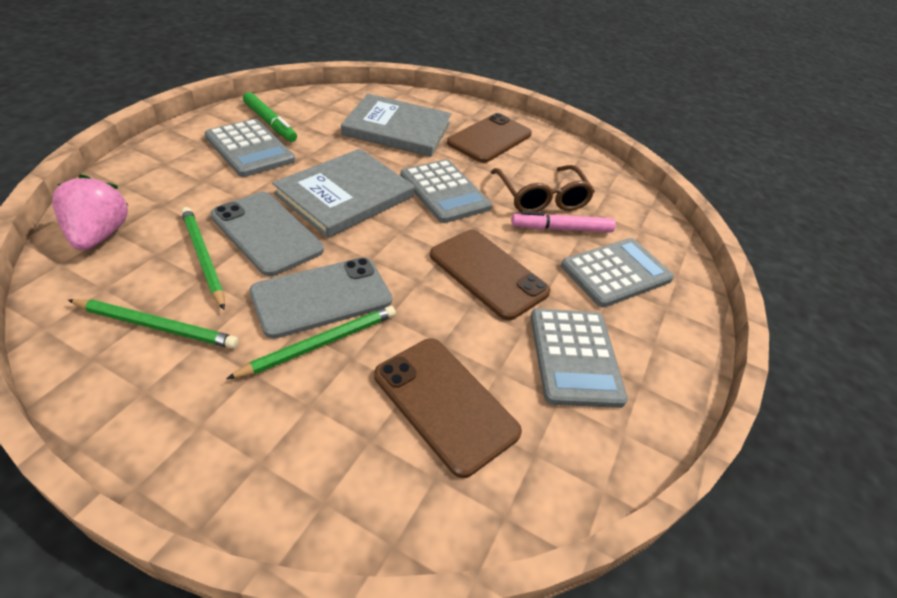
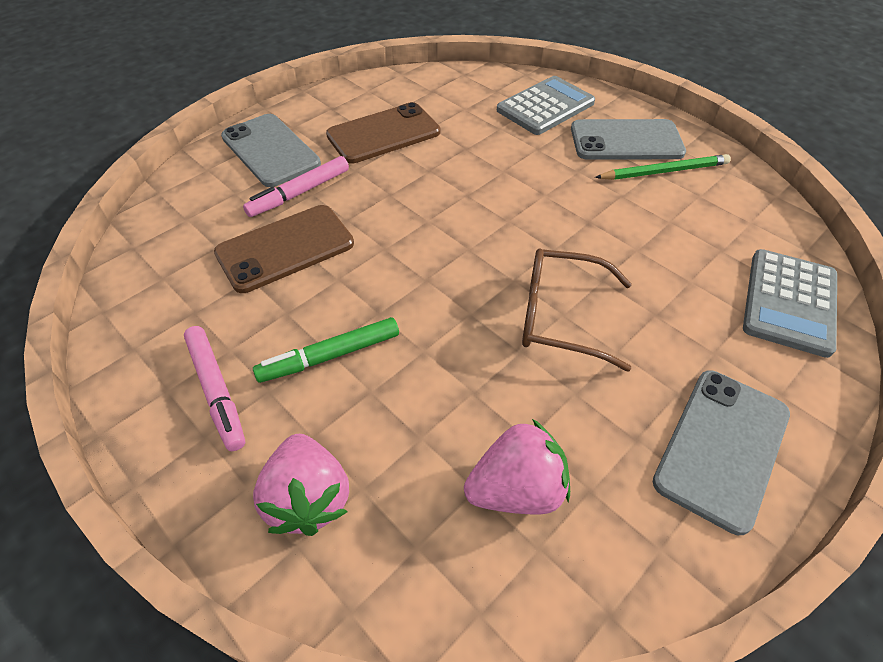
brown phone: [374,338,522,478] [430,230,551,320] [447,113,532,163] = 3 -> [214,205,354,293] [326,102,440,164] = 2
green pencil: [68,299,239,349] [181,207,225,310] [226,306,396,379] = 3 -> [595,154,731,180] = 1
grey book: [272,149,414,238] [341,94,451,157] = 2 -> none = 0
grey calculator: [205,119,295,177] [400,159,492,223] [530,308,628,408] [561,238,674,308] = 4 -> [497,76,595,135] [743,249,837,358] = 2
grey phone: [210,192,324,276] [250,257,392,339] = 2 -> [221,114,321,187] [571,119,686,160] [653,370,790,535] = 3
pink marker: [511,211,616,233] = 1 -> [184,326,245,451] [243,156,349,217] = 2
pink strawberry: [52,174,129,251] = 1 -> [253,434,349,536] [464,419,570,514] = 2

